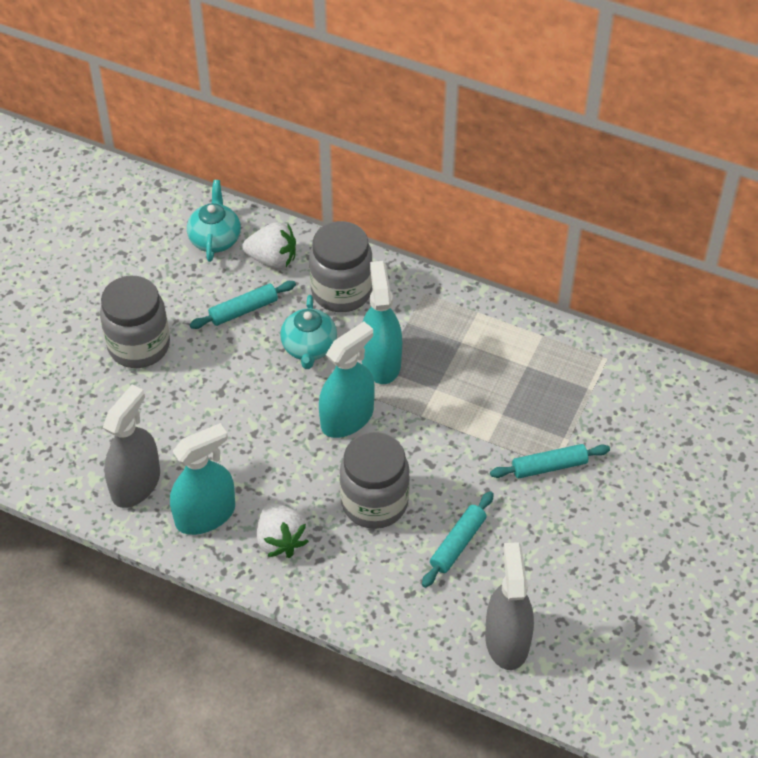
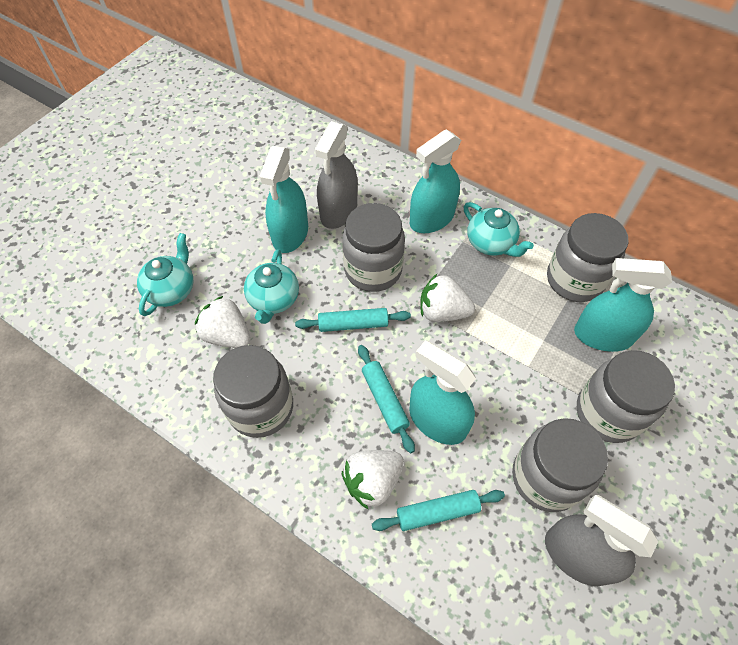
grey jar: [100,276,170,368] [309,221,373,312] [340,432,410,529] = 3 -> [213,345,293,438] [342,203,405,292] [512,418,608,512] [547,213,629,302] [577,350,675,443] = 5
turquoise spray bottle: [170,423,235,535] [319,322,375,438] [362,261,402,384] = 3 -> [259,146,308,253] [409,340,476,445] [410,129,461,233] [574,258,672,352] = 4
turquoise teapot: [187,180,241,262] [280,295,337,369] = 2 -> [137,233,193,316] [244,249,299,324] [464,202,534,257] = 3
white strawberry: [242,222,296,269] [257,503,309,558] = 2 -> [195,296,250,348] [342,450,404,510] [421,274,475,322] = 3

